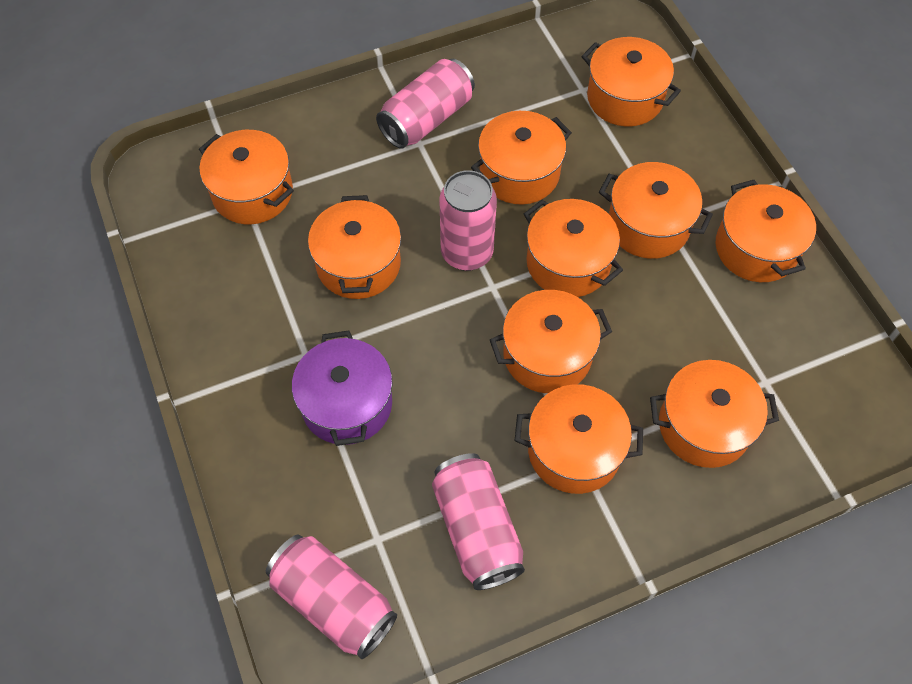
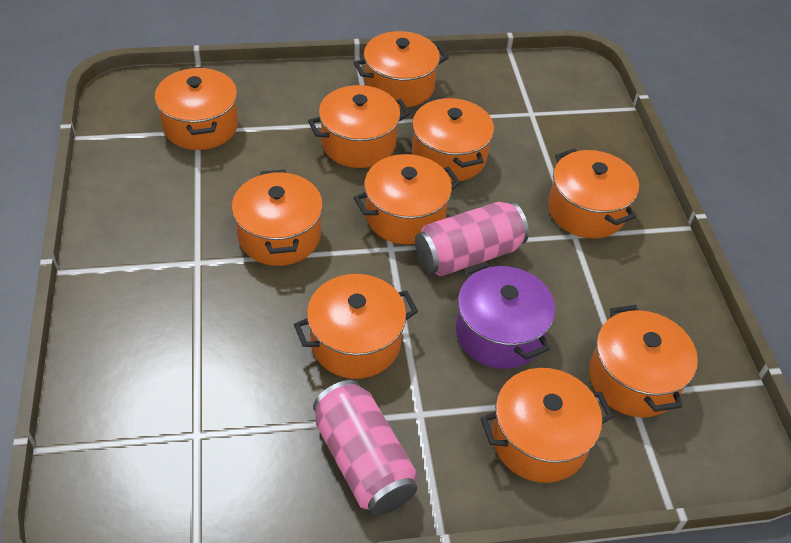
pink can: [266,534,397,659] [376,59,475,149] [432,453,525,590] [439,170,497,271] = 4 -> [313,380,418,515] [415,202,529,276] = 2

